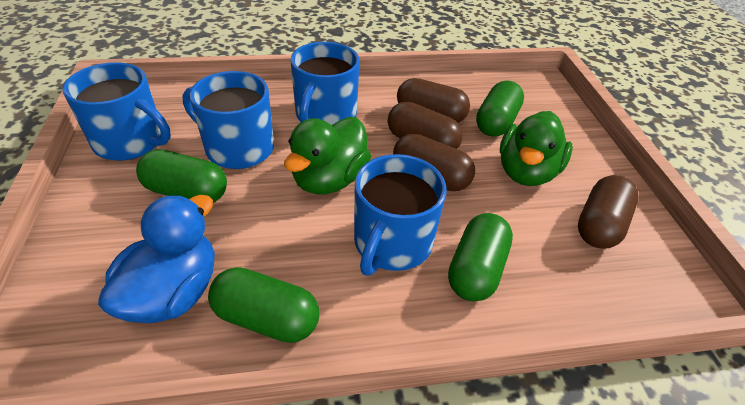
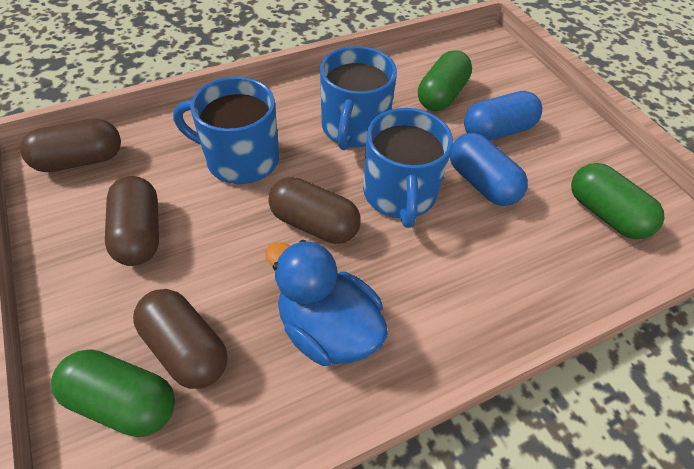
blue capsule: none = 0 -> [450,133,528,206] [464,91,542,141] = 2
blue mug: [62,62,171,161] [183,71,274,169] [290,42,359,125] [354,154,446,276] = 4 -> [173,77,279,184] [320,46,397,150] [363,108,453,228] = 3
green capsule: [136,149,227,203] [208,267,319,343] [448,213,513,302] [476,81,524,137] = 4 -> [51,349,175,437] [418,50,472,111] [571,163,665,239] = 3
green duck: [284,117,371,194] [500,111,573,186] = 2 -> none = 0

